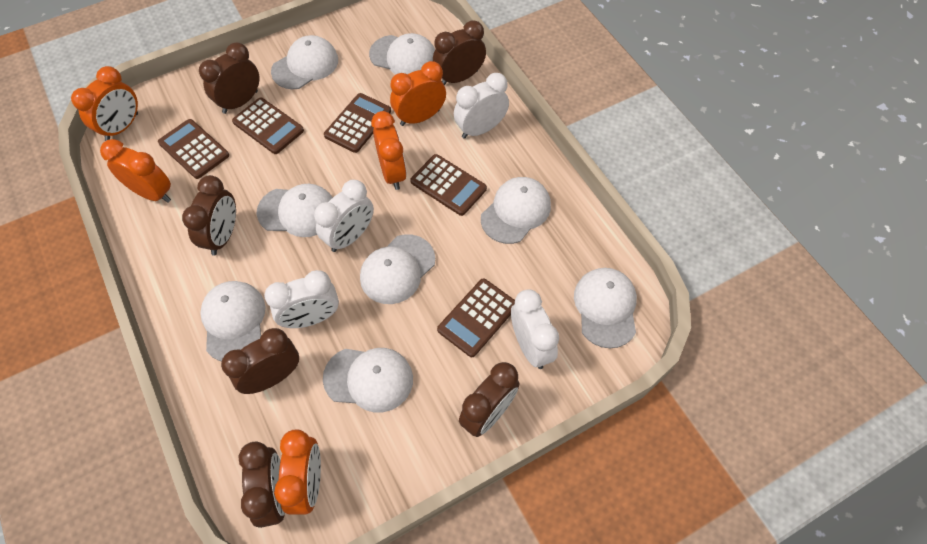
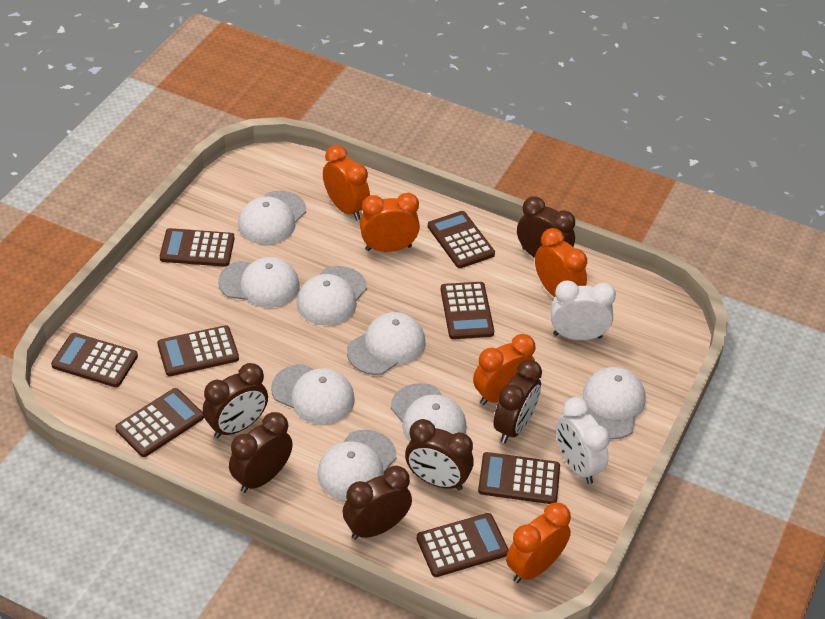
brown calculator: [158,119,229,179] [232,97,304,154] [324,93,391,153] [410,154,487,216] [437,278,515,357] = 5 -> [51,333,138,387] [115,388,204,457] [157,325,239,376] [160,228,234,267] [417,513,509,577] [428,211,495,268] [441,282,494,339] [478,452,560,504] = 8
white clock: [264,270,339,328] [314,180,374,252] [454,73,509,139] [511,290,559,369] = 4 -> [551,280,616,340] [556,397,610,484] = 2

